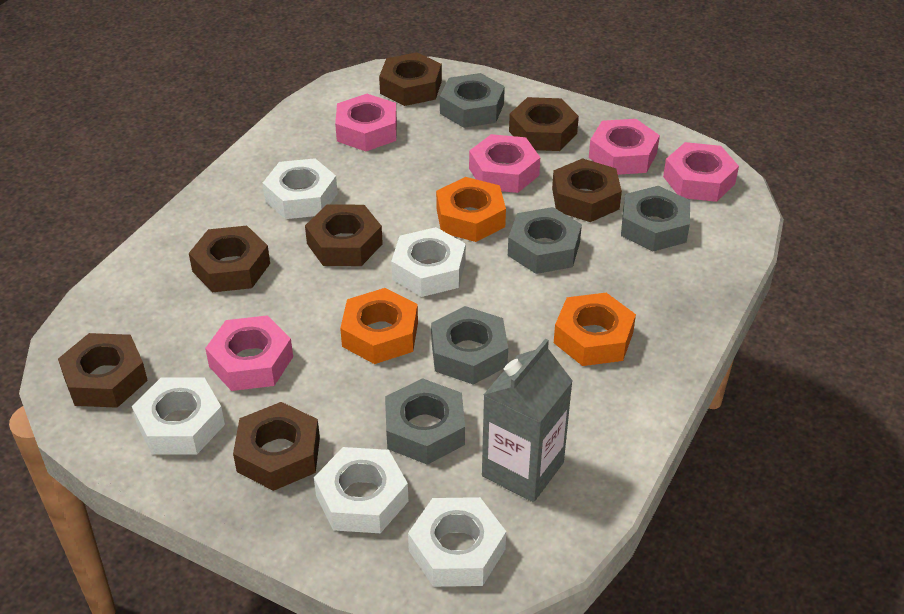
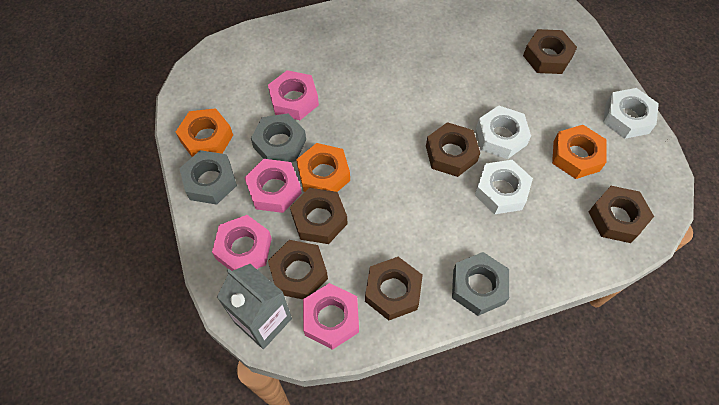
brown nut: [58,333,148,408] [189,226,270,292] [233,402,320,491] [305,204,383,266] [379,52,442,106] [509,97,579,151] [552,158,622,222] = 7 -> [268,240,328,299] [290,188,347,244] [365,257,423,320] [426,122,480,177] [523,29,577,74] [589,186,654,243] = 6
grey nut: [385,378,465,465] [431,306,508,385] [440,73,505,128] [508,207,582,274] [621,186,690,251] = 5 -> [179,150,237,205] [251,113,306,162] [452,252,509,316] = 3
pink nut: [205,315,293,391] [335,94,397,151] [469,134,540,193] [589,119,660,175] [663,142,739,202] = 5 -> [212,215,272,271] [245,159,302,213] [268,70,319,120] [303,283,359,350] = 4
white nut: [132,378,225,455] [263,158,338,219] [314,447,408,533] [391,227,466,297] [408,497,506,587] = 5 -> [475,160,533,214] [476,105,531,159] [603,88,659,139] = 3

